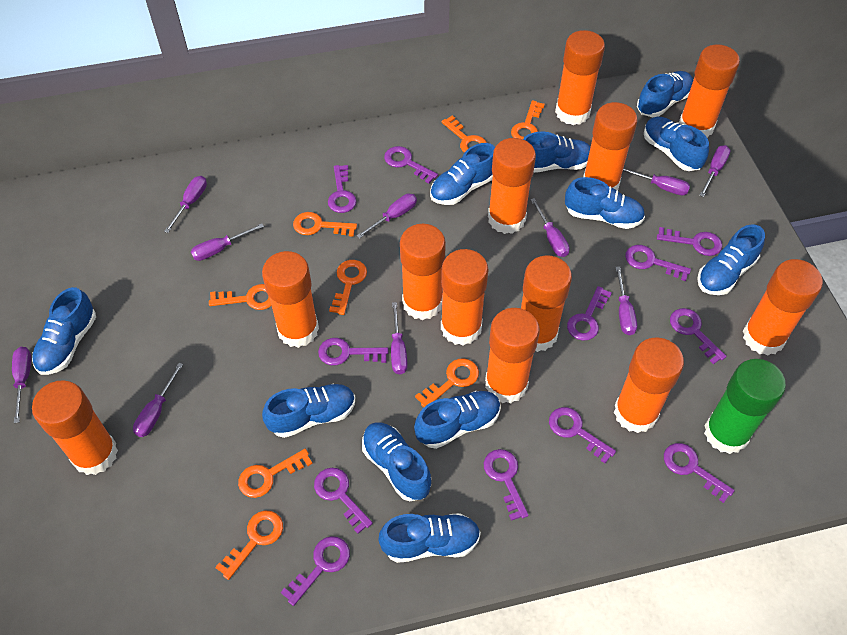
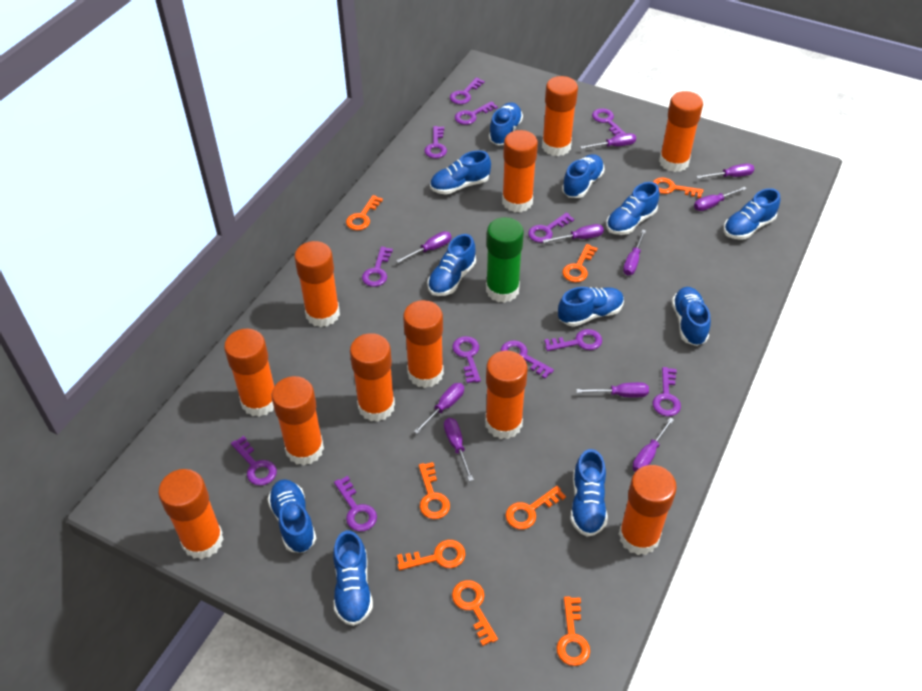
orange glue stick: [32,380,118,475] [262,251,319,348] [400,224,446,320] [441,249,488,345] [485,308,540,404] [488,138,536,234] [521,256,572,352] [555,30,605,125] [583,102,638,190] [614,337,684,433] [679,44,740,138] [743,259,823,356] = 12 -> [158,469,224,559] [224,328,274,417] [271,376,324,466] [294,241,340,327] [350,333,395,422] [403,300,444,388] [485,351,528,439] [502,130,538,212] [542,76,578,156] [619,465,677,555] [659,91,703,172] = 11

